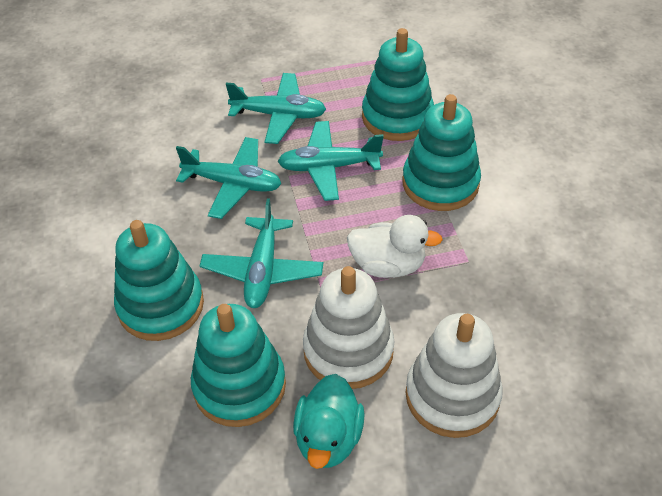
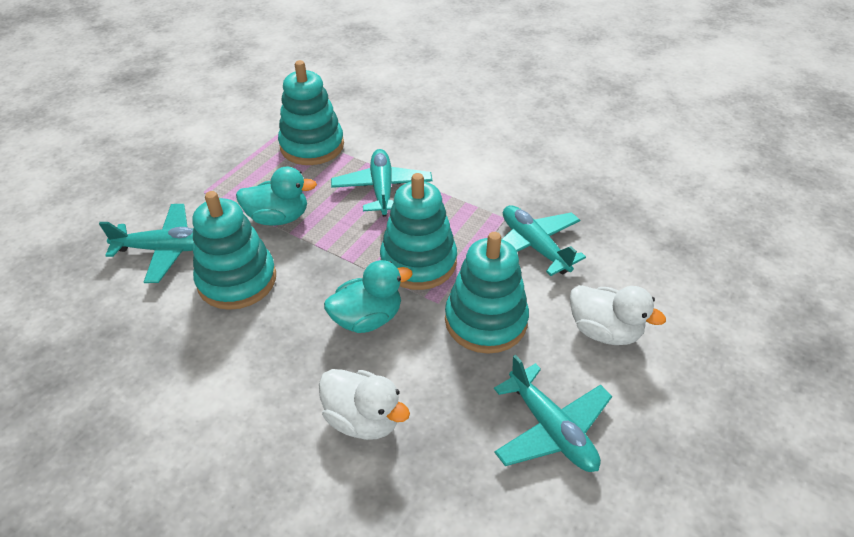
turquoise duck: [293,374,365,469] = 1 -> [236,166,317,226] [324,260,413,333] = 2
white duck: [347,215,443,278] = 1 -> [319,369,410,440] [570,285,666,345] = 2
white stacking toy: [303,266,394,389] [405,313,503,438] = 2 -> none = 0

